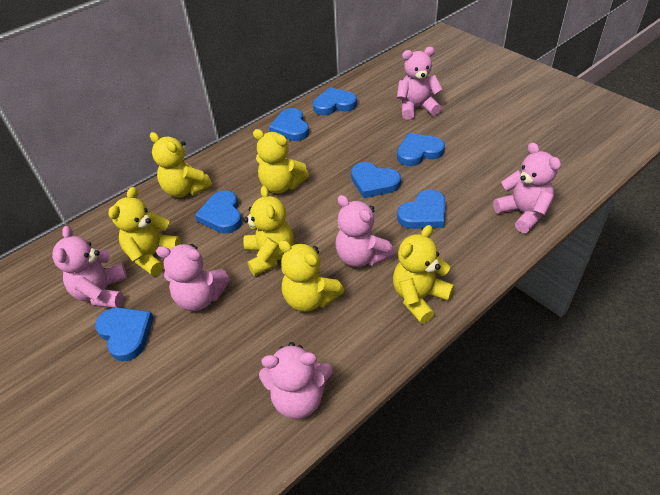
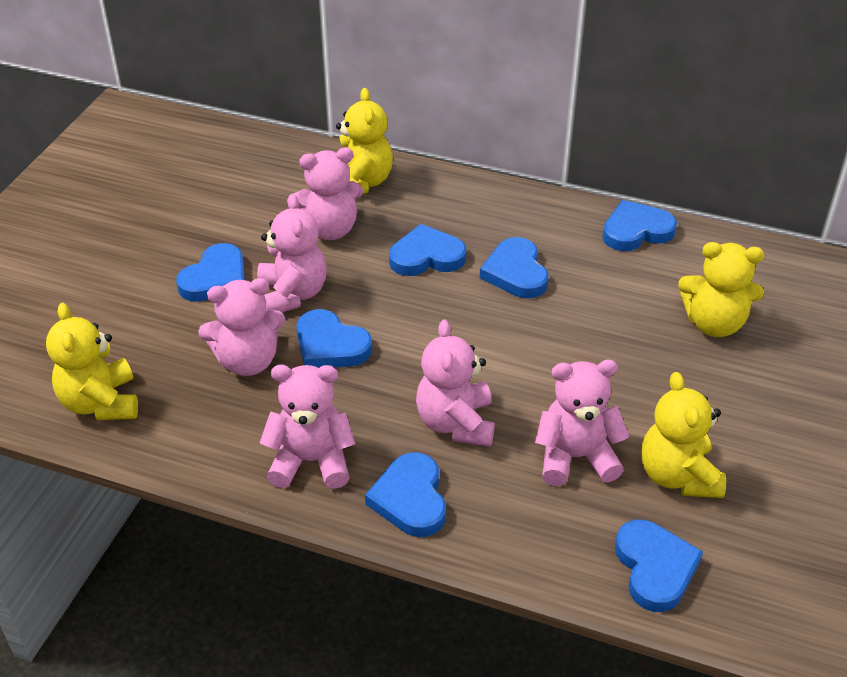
yellow teddy bear: [108,187,181,276] [150,132,212,197] [243,186,294,276] [253,129,309,193] [278,240,344,312] [393,225,454,324] = 6 -> [46,303,138,420] [336,88,393,194] [641,372,726,498] [678,242,764,337] = 4

